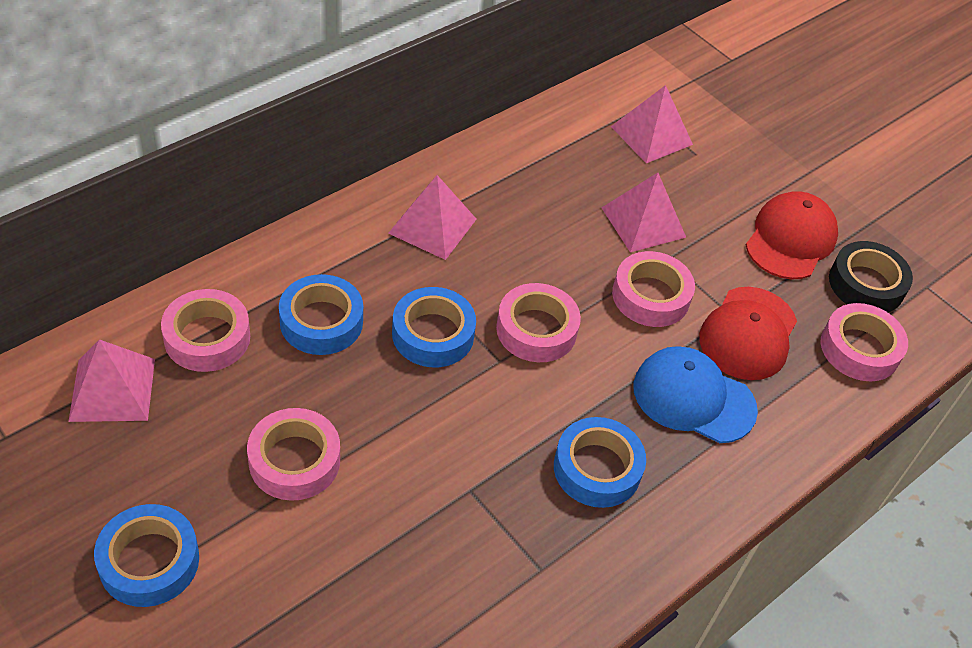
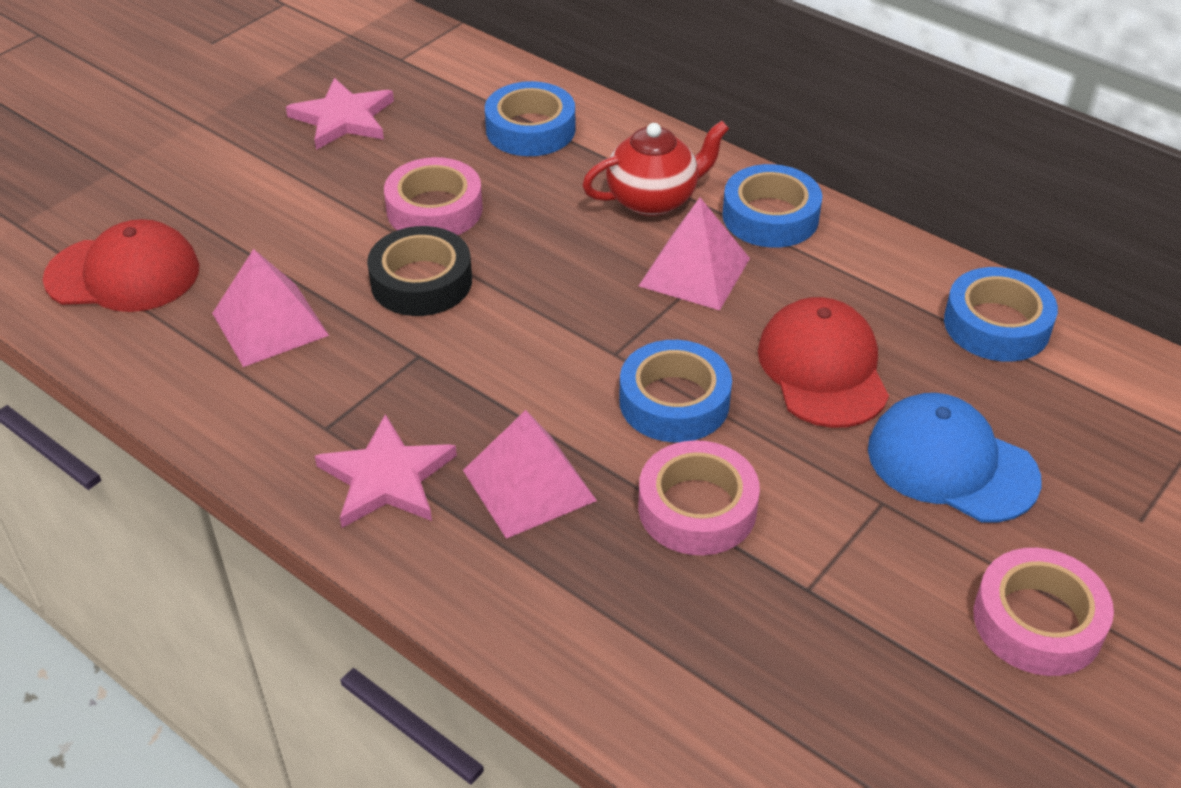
pink pyramid: [68,339,155,422] [388,175,477,260] [602,173,686,252] [611,85,693,163] = 4 -> [212,249,329,367] [463,410,597,539] [639,198,750,310] = 3
pink star: none = 0 -> [286,78,394,150] [315,414,457,528] = 2
pink tape: [161,289,250,372] [247,408,340,501] [496,283,581,362] [612,251,695,327] [821,303,908,381] = 5 -> [384,157,483,235] [638,440,760,555] [973,548,1114,676] = 3
red teapot: none = 0 -> [582,121,729,216] = 1

